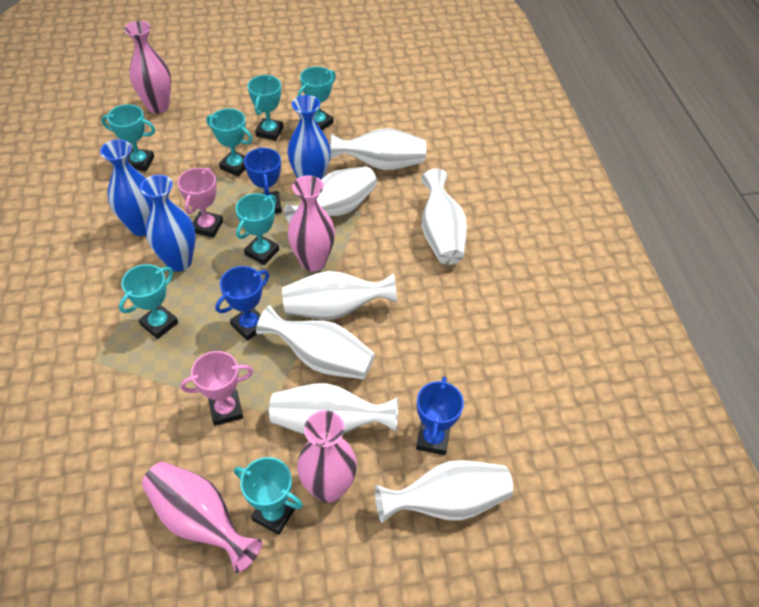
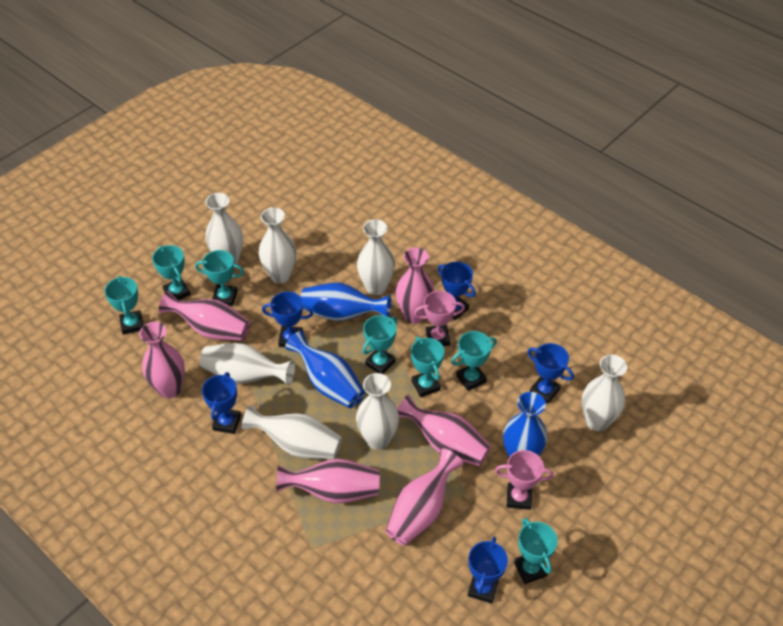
blue trophy: [216,266,269,341] [244,147,282,214] [416,377,464,455] = 3 -> [202,372,241,434] [262,292,313,347] [438,262,476,320] [468,537,508,603] [527,343,574,404] = 5
pink vase: [124,21,171,113] [142,462,262,573] [287,175,335,272] [297,410,357,503] = 4 -> [139,322,185,398] [159,291,250,341] [276,459,380,503] [386,448,463,546] [396,248,434,324] [397,394,491,466] = 6

